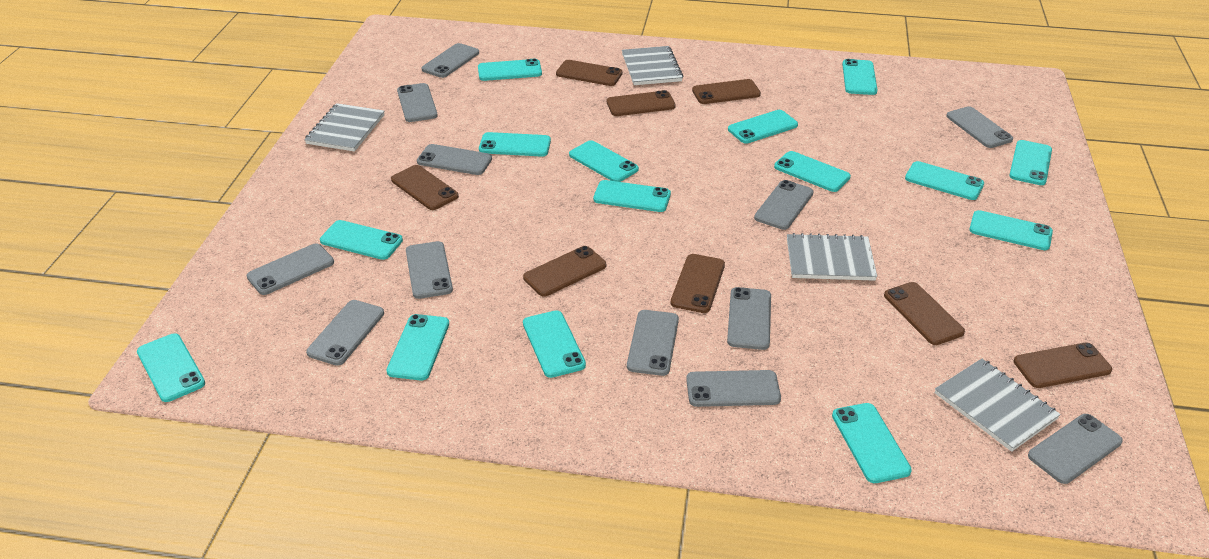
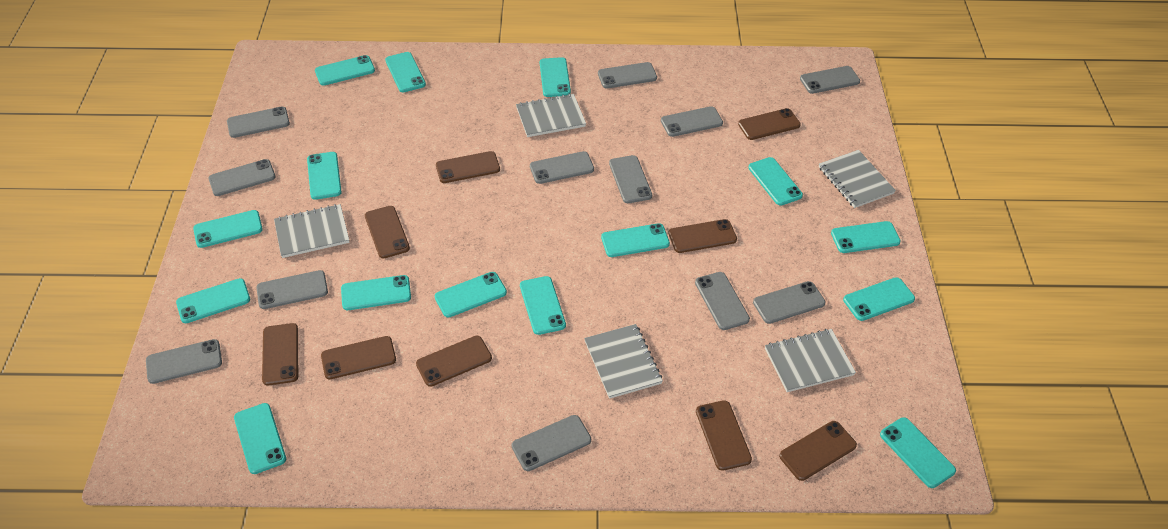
brown phone: [391,165,459,210] [523,246,606,297] [556,60,623,86] [607,90,676,116] [671,254,725,313] [692,79,761,104] [884,282,965,345] [1014,343,1112,388] = 8 -> [262,323,298,386] [321,336,396,379] [365,206,410,259] [416,336,492,387] [436,151,500,183] [669,219,737,253] [696,400,752,471] [738,108,801,140] [779,421,857,481] = 9
grey notebook: [304,103,385,152] [622,46,683,85] [787,233,877,281] [935,358,1061,452] = 4 -> [274,204,350,258] [516,94,586,137] [584,324,663,399] [765,329,856,392] [819,150,896,208] = 5

